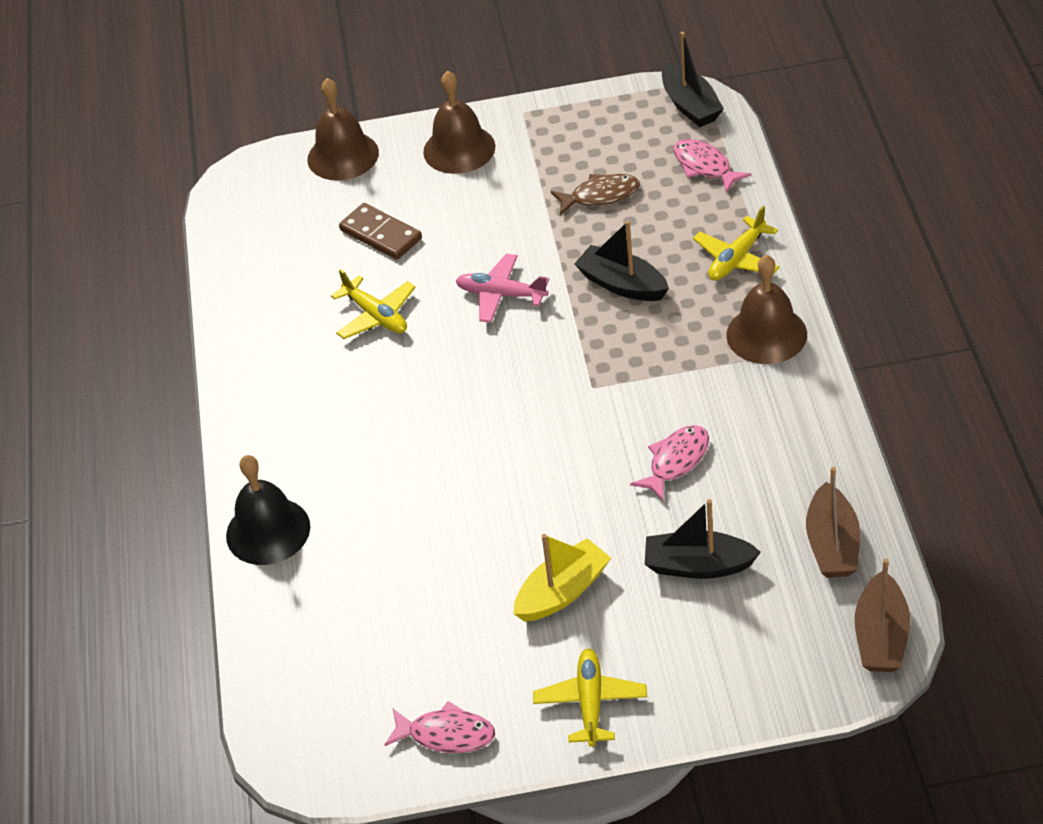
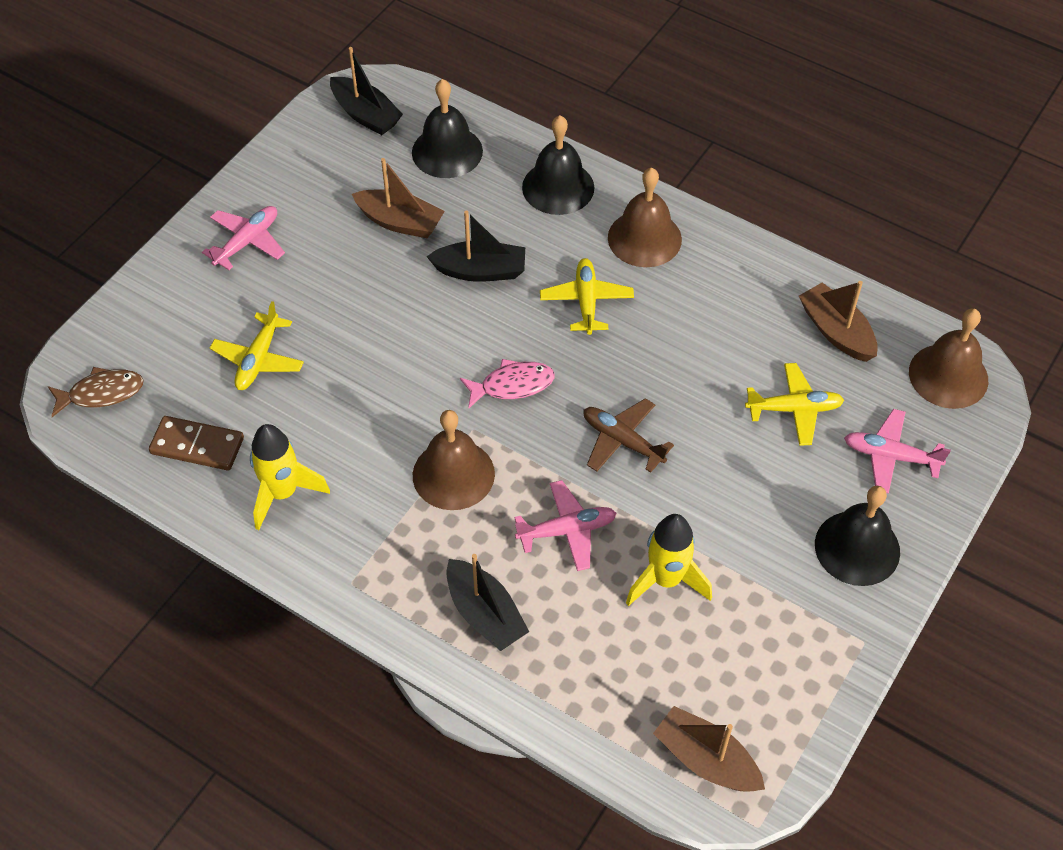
black bell: [226,455,310,565] = 1 -> [412,79,483,178] [522,115,594,215] [815,486,900,586] = 3
brown boat: [806,467,860,578] [855,559,911,672] = 2 -> [352,158,445,238] [653,706,765,792] [799,281,878,362] = 3
brown plane: none = 0 -> [583,398,674,473] = 1
pink fish: [384,701,495,753] [630,425,709,501] [673,139,751,193] = 3 -> [460,359,555,408] = 1
pink plane: [456,254,549,323] = 1 -> [202,206,285,270] [514,480,617,571] [844,409,951,494] = 3
yellow boat: [514,534,611,622] = 1 -> none = 0
yellow rocket: none = 0 -> [250,424,330,530] [626,514,712,606] = 2

